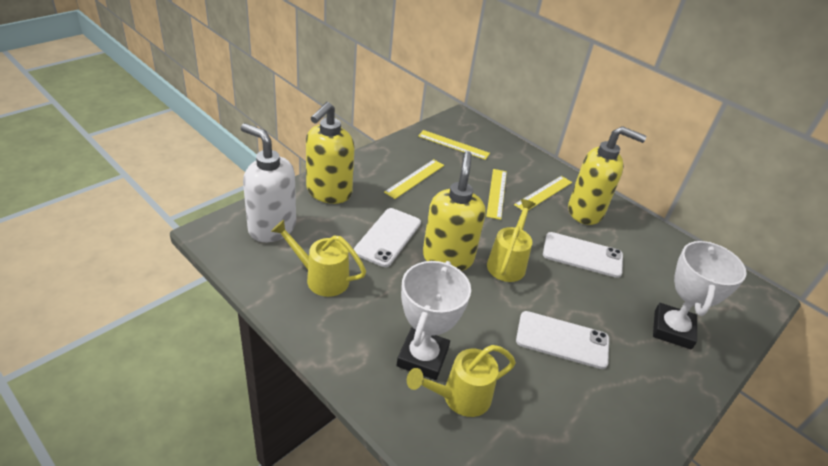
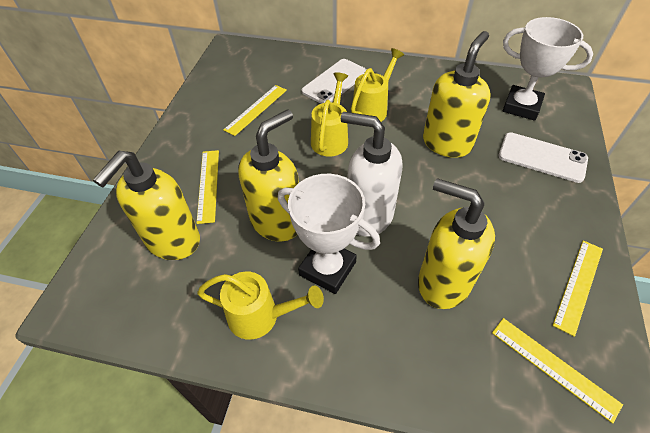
white phone: [354,208,421,267] [516,311,609,369] [543,232,623,278] = 3 -> [302,59,367,104] [498,132,588,183] = 2
yellow soap dispenser: [306,102,355,204] [423,151,486,271] [568,126,646,225] = 3 -> [93,151,200,260] [238,109,299,241] [418,178,495,309] [423,31,491,158] = 4

